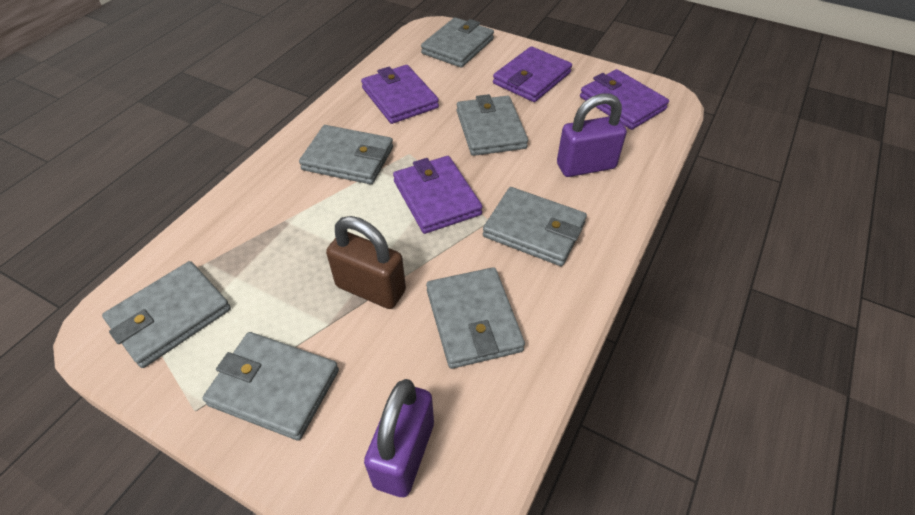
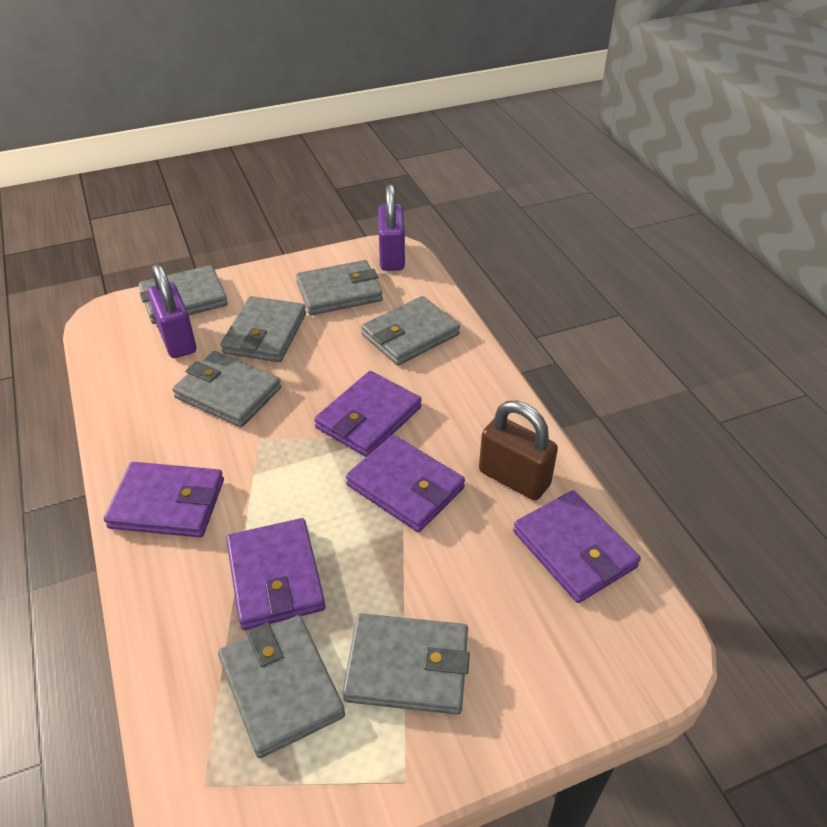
purple wallet: [361,65,439,124] [393,156,483,234] [493,46,572,102] [580,69,669,130] = 4 -> [104,462,224,537] [226,518,325,630] [314,371,422,457] [346,435,465,532] [513,490,641,603] = 5

